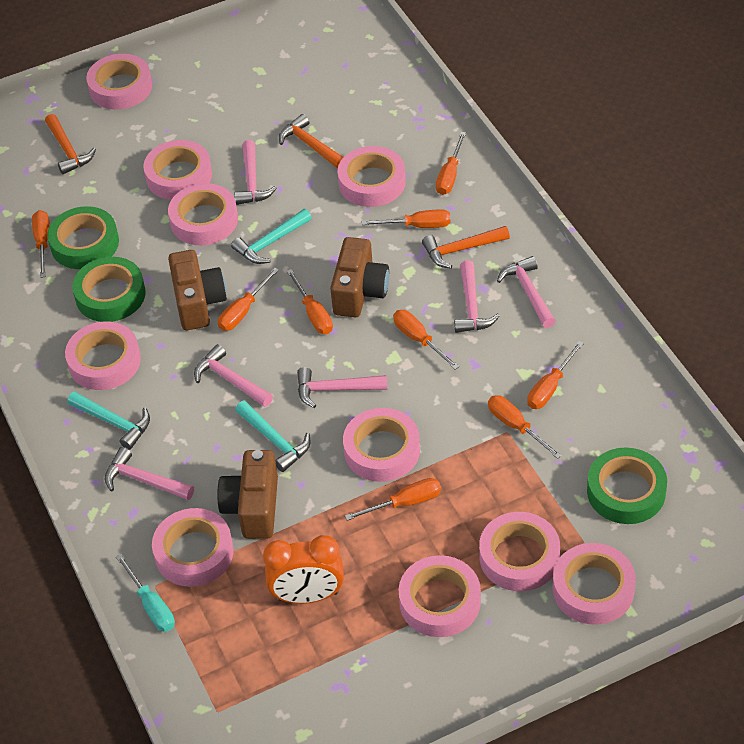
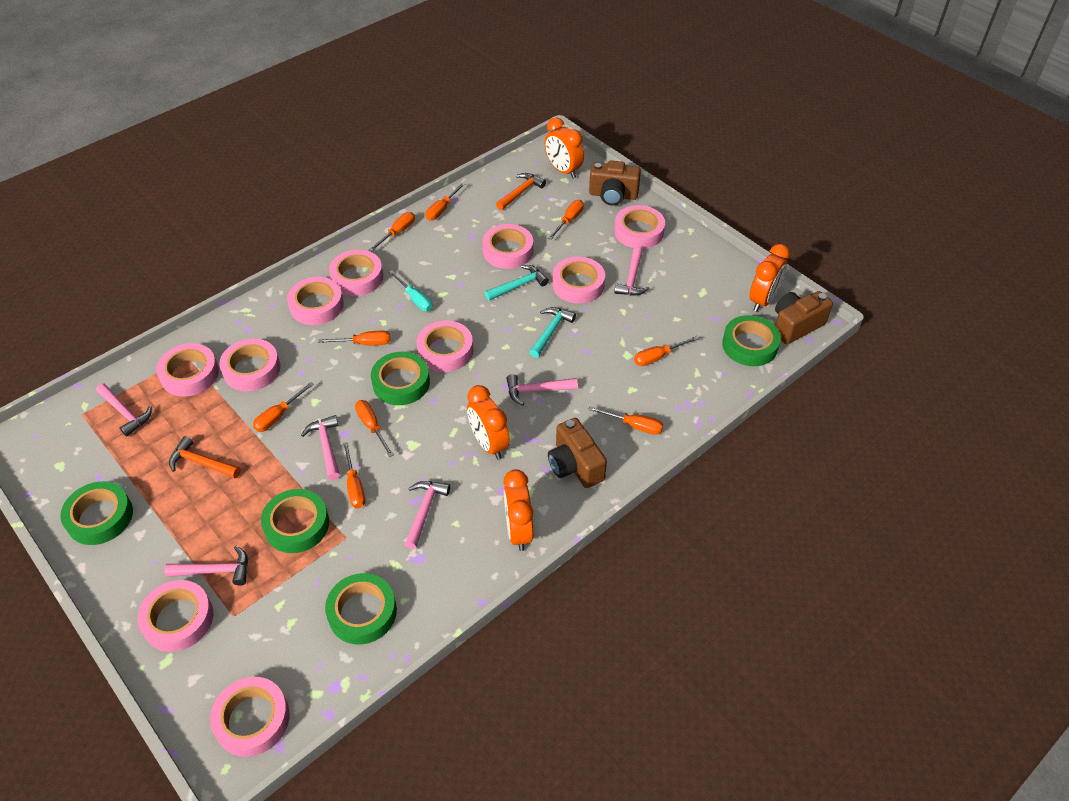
green tape: [47,206,119,269] [72,257,146,322] [587,448,667,524] = 3 -> [60,481,133,545] [261,489,329,553] [325,573,397,644] [371,351,430,405] [722,315,781,366] = 5
orange clock: [263,535,344,604] = 1 -> [467,385,510,460] [503,469,533,551] [545,117,584,179] [750,244,790,312] = 4
orange hammer: [45,114,96,175] [279,114,344,169] [422,226,510,269] = 3 -> [169,436,241,478] [496,173,546,210] = 2
turquoise hammer: [67,391,150,450] [231,209,312,264] [235,401,311,472] = 3 -> [485,265,549,301] [530,307,576,358] = 2

